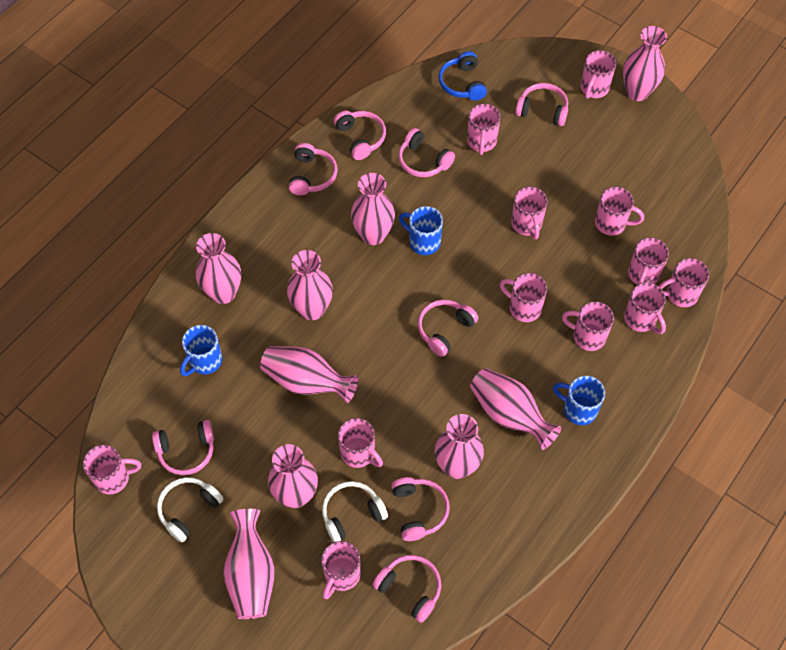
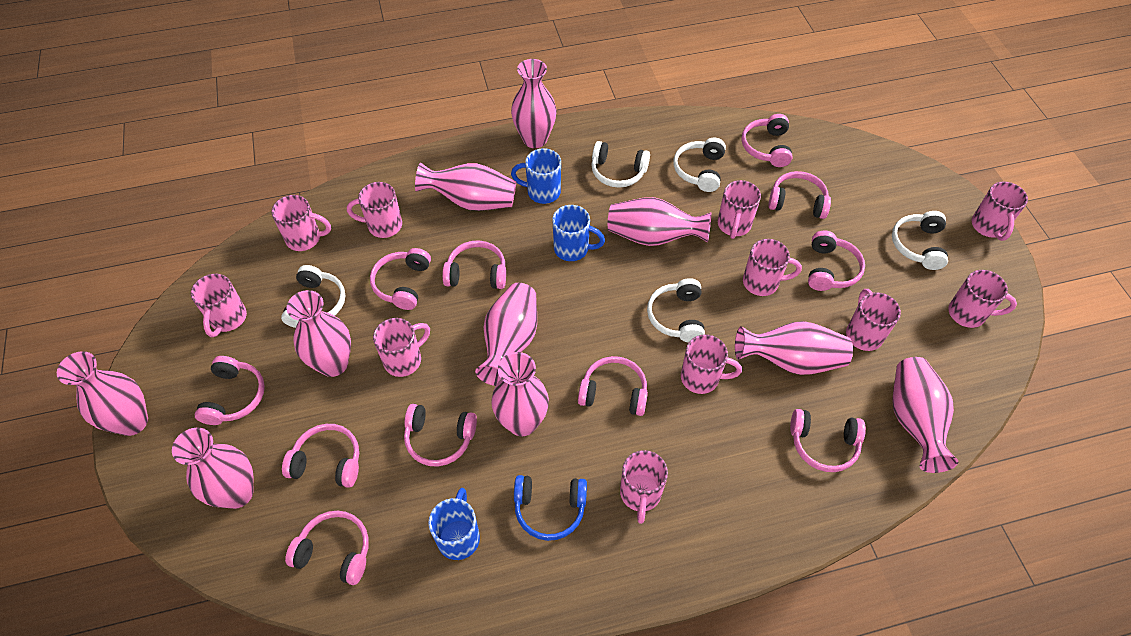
pink headphones: [152,420,214,475] [289,143,337,195] [334,111,386,160] [372,555,441,623] [391,477,450,541] [398,128,455,177] [418,300,478,357] [515,83,568,126] = 8 -> [195,356,265,425] [282,424,359,488] [285,511,369,585] [370,248,431,310] [404,404,477,466] [442,240,506,289] [578,356,648,416] [741,114,792,167] [768,171,831,219] [790,409,866,472] [808,230,865,291] = 11
pink mug: [83,445,141,494] [321,541,361,599] [338,418,383,468] [467,104,501,155] [500,273,547,322] [511,187,547,239] [562,301,614,351] [581,50,616,99] [595,187,644,236] [624,282,666,334] [628,237,669,285] [659,258,709,307] = 12 -> [191,274,247,337] [271,195,331,251] [347,182,402,238] [373,318,430,377] [620,450,668,524] [681,335,742,394] [718,180,761,239] [743,239,802,296] [846,289,901,351] [948,270,1017,328] [972,181,1028,241] = 11
pink vase: [196,233,241,304] [223,509,275,619] [260,346,358,403] [268,444,318,508] [287,250,333,320] [351,173,395,245] [435,414,484,479] [470,368,561,450] [623,26,667,101] = 9 -> [57,351,148,436] [172,428,254,509] [287,290,351,377] [415,162,516,211] [475,283,537,386] [491,352,549,436] [511,59,557,148] [608,197,711,246] [735,321,853,375] [892,357,958,473] = 10
white headphones: [157,477,224,542] [322,481,388,542] = 2 -> [281,265,345,328] [591,141,650,188] [647,278,705,342] [673,138,726,192] [892,211,948,270] = 5

